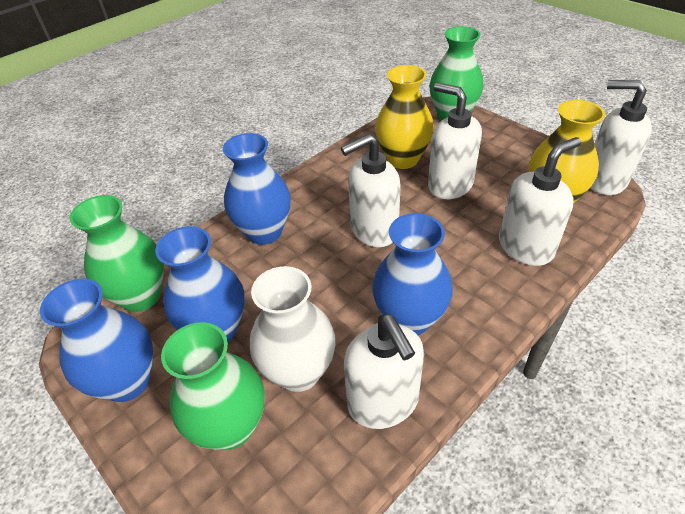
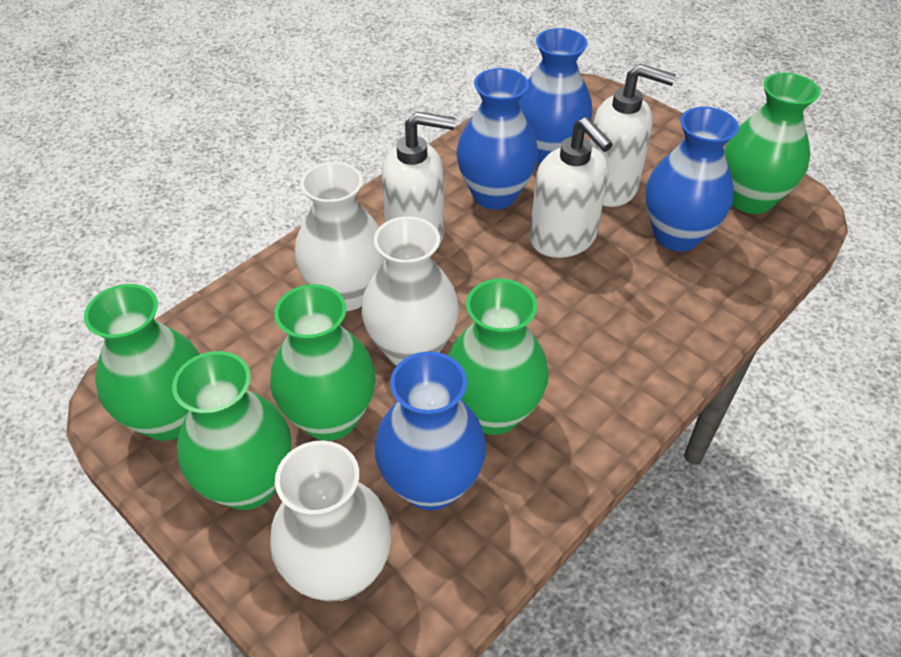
green vase: [70,195,164,312] [161,322,265,450] [429,26,483,121] = 3 -> [84,284,200,441] [172,351,292,510] [270,284,376,441] [448,279,549,435] [724,73,820,214] = 5
white soap dispenser: [341,134,401,247] [344,314,424,429] [428,83,482,199] [499,137,581,266] [590,80,652,195] = 5 -> [382,112,455,250] [530,117,613,258] [590,64,676,207] = 3
white vase: [250,266,335,392] = 1 -> [270,441,392,601] [295,162,385,311] [361,216,459,365] = 3
yellow vase: [375,65,434,169] [529,100,605,203] = 2 -> none = 0

